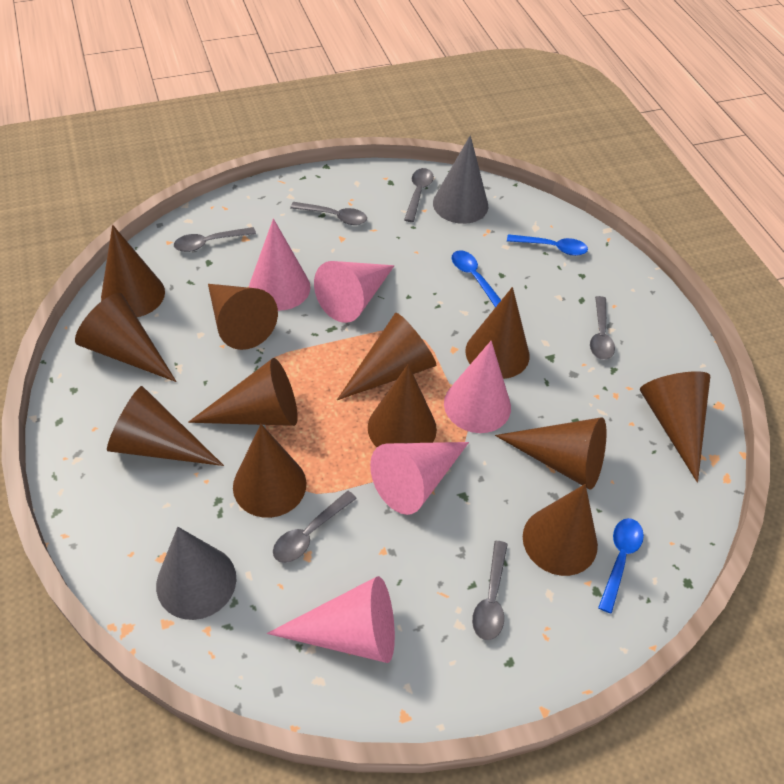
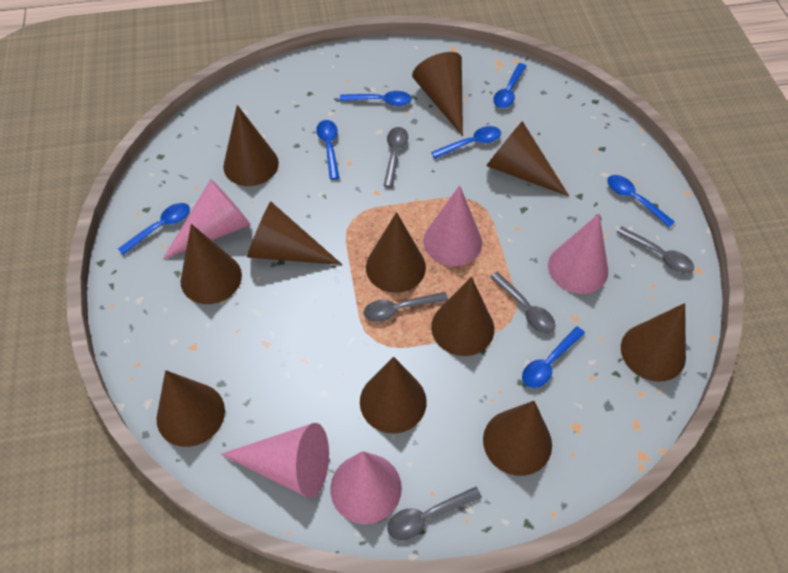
blue spoon: [452,250,501,307] [507,234,588,256] [598,518,644,614] = 3 -> [118,203,190,255] [316,120,339,180] [340,91,412,106] [431,126,501,159] [493,63,526,108] [522,326,585,388] [607,175,675,227] = 7
brown cone: [75,293,177,382] [101,225,165,317] [107,386,224,466] [188,358,298,426] [208,284,278,350] [233,424,306,518] [337,313,436,400] [368,364,437,447] [465,287,529,379] [495,417,606,490] [523,484,598,576] [640,371,710,483] = 12 -> [157,370,225,447] [180,224,242,304] [223,105,279,186] [247,201,342,265] [360,356,427,434] [366,212,426,293] [412,52,463,136] [431,277,494,356] [483,401,552,476] [486,121,569,196] [621,303,686,382] = 11
grey cone: [156,527,236,620] [433,135,488,224] = 2 -> none = 0
grey spoon: [174,227,256,252] [273,491,357,563] [290,202,367,225] [404,168,434,222] [472,541,508,640] [590,296,615,360] = 6 -> [363,292,448,322] [383,127,408,188] [387,487,482,540] [490,272,556,333] [616,226,694,274] = 5

